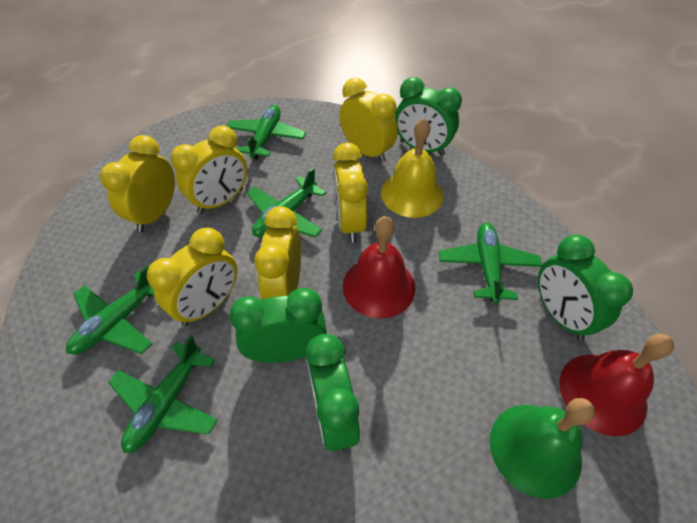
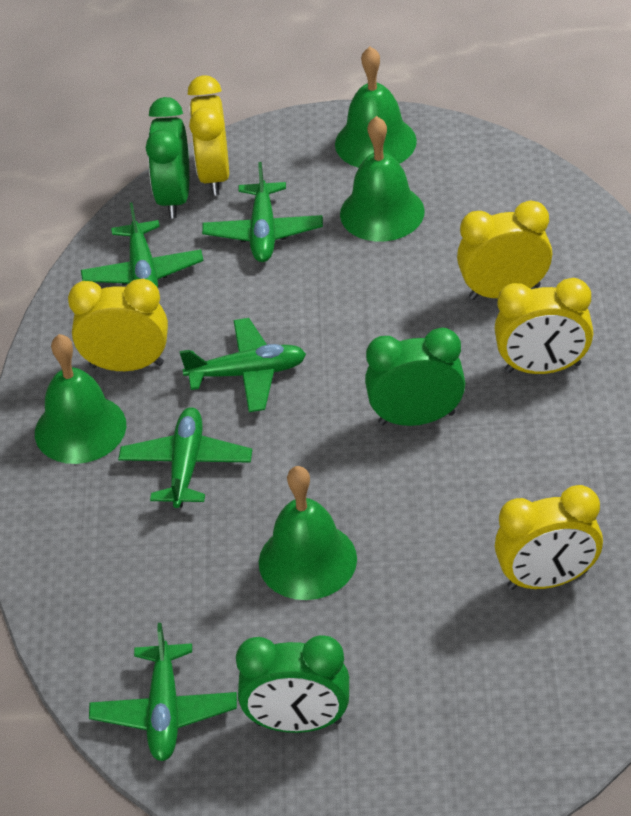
green bell: [490,398,595,499] = 1 -> [35,334,126,464] [259,466,357,600] [335,47,417,168] [340,116,425,242] = 4
green clock: [229,288,327,363] [306,334,360,451] [395,77,462,156] [538,234,633,340] = 4 -> [146,97,189,218] [236,635,349,733] [365,328,465,426] = 3
red bell: [343,216,415,319] [560,334,674,436] = 2 -> none = 0
yellow bell: [381,118,444,218] = 1 -> none = 0
yellow clock: [100,135,175,232] [147,228,237,326] [171,126,247,214] [254,206,301,300] [333,143,368,243] [339,78,398,163] = 6 -> [68,279,168,371] [188,75,229,196] [457,200,552,300] [495,278,593,374] [495,485,603,590] = 5

